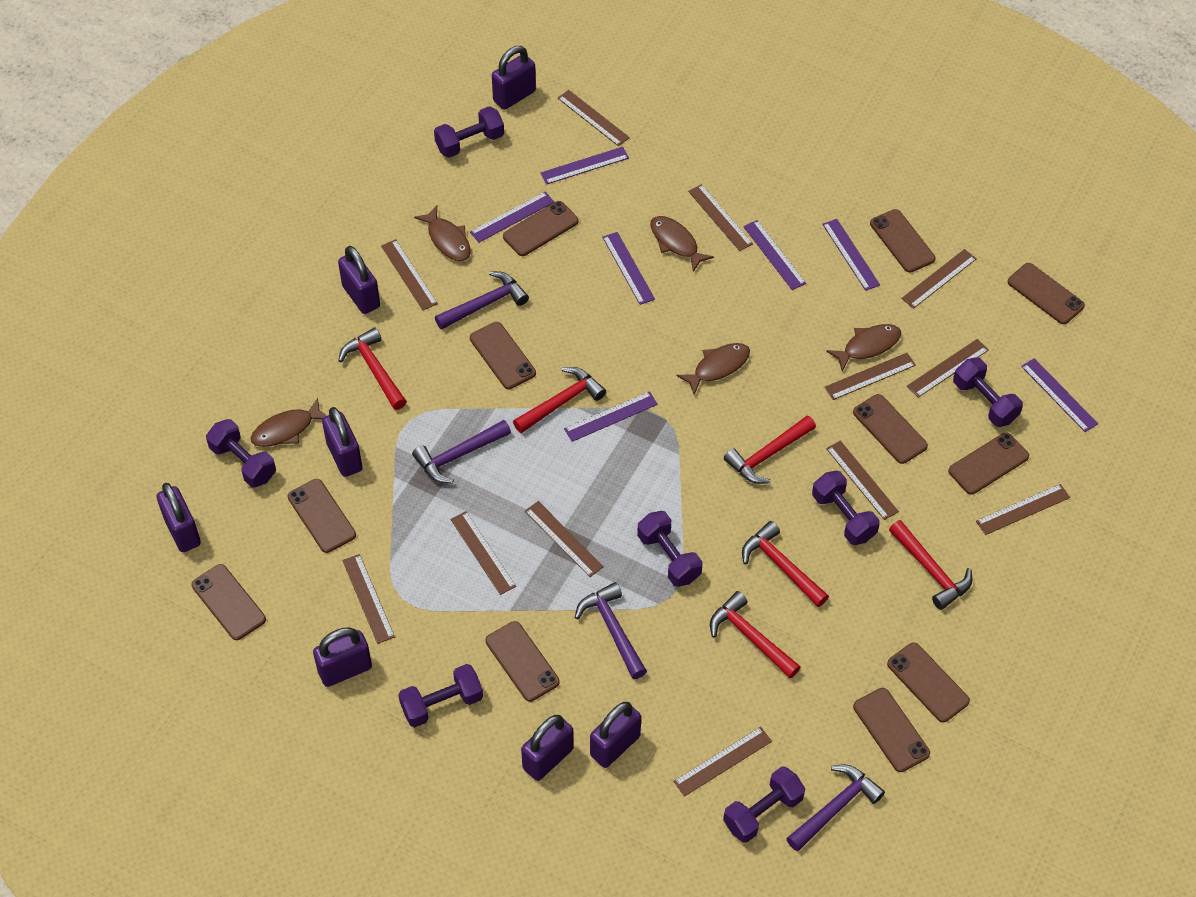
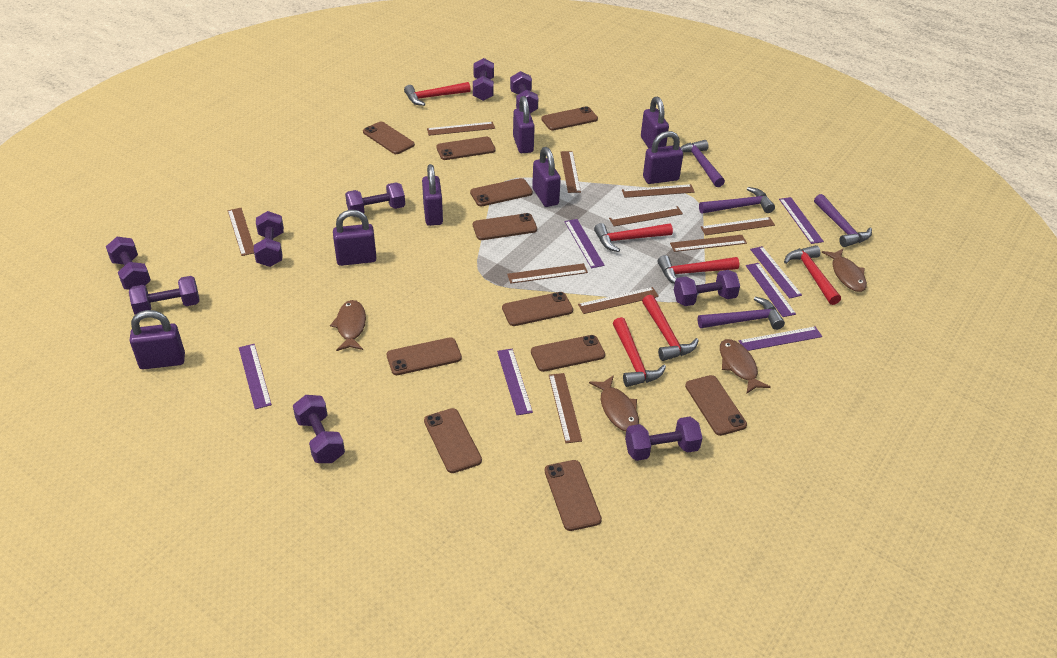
brown fish: [251,398,327,447] [414,205,471,261] [650,216,714,272] [677,343,750,395] [826,324,901,371] = 5 -> [330,300,366,351] [589,375,639,432] [720,339,771,394] [821,249,867,292] = 4
brown ruler: [342,554,395,644] [381,239,438,310] [451,511,516,595] [525,501,604,577] [558,90,630,146] [673,727,772,797] [688,184,753,251] [824,353,916,400] [826,441,899,520] [901,249,977,309] [907,339,989,398] [976,484,1070,535] = 12 -> [228,208,254,256] [427,122,495,136] [507,263,588,284] [549,373,582,443] [560,151,581,193] [578,287,659,314] [609,206,683,226] [622,184,695,198] [670,235,747,252] [701,217,775,235] = 10
purple dumbbell: [206,419,276,487] [398,664,483,727] [434,106,504,158] [637,511,702,587] [723,766,805,843] [812,471,880,545] [953,357,1023,427] = 7 -> [106,237,151,290] [129,276,199,315] [254,211,284,267] [293,395,345,463] [345,182,405,217] [473,58,494,101] [510,71,538,113] [625,417,702,461] [674,270,740,306] = 9

